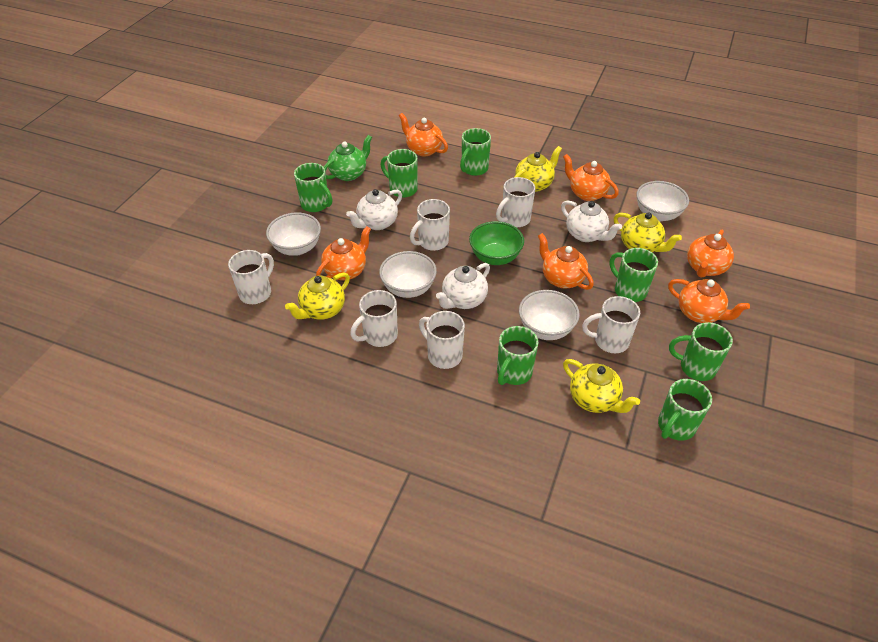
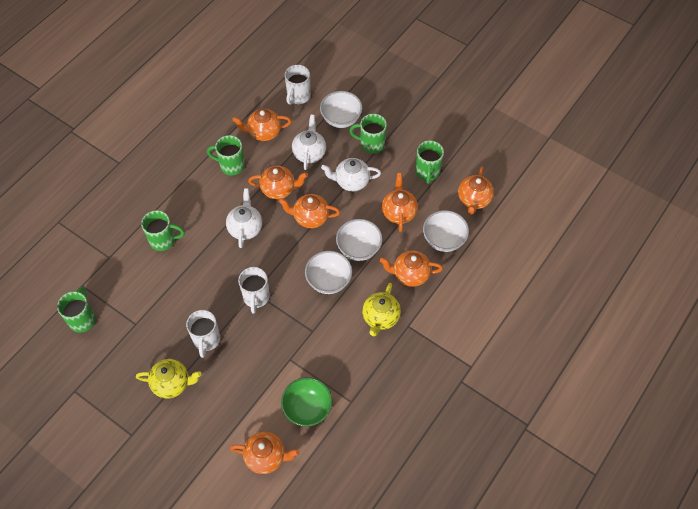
green mug: [294,163,332,212] [381,149,418,198] [460,128,491,176] [497,326,538,385] [610,248,658,302] [658,379,712,441] [669,322,733,381] = 7 -> [57,287,96,333] [141,210,185,251] [207,135,245,176] [349,114,387,154] [415,140,444,184] = 5
green teapot: [324,135,372,181] = 1 -> none = 0
orange teapot: [316,226,371,281] [399,113,448,156] [538,233,594,290] [563,154,619,201] [668,279,750,323] [687,230,734,278] = 6 -> [230,432,300,474] [232,109,291,141] [248,166,308,199] [279,194,340,228] [380,250,443,287] [382,173,418,232] [458,167,494,215] = 7
white mug: [228,250,274,304] [350,290,398,347] [410,199,450,251] [419,311,465,369] [496,177,535,228] [582,296,640,353] = 6 -> [186,310,220,358] [238,267,270,314] [285,65,311,105] = 3
yellow teapot: [285,273,350,320] [515,146,562,192] [563,359,640,413] [614,212,682,252] = 4 -> [136,359,202,399] [362,283,401,336] = 2

